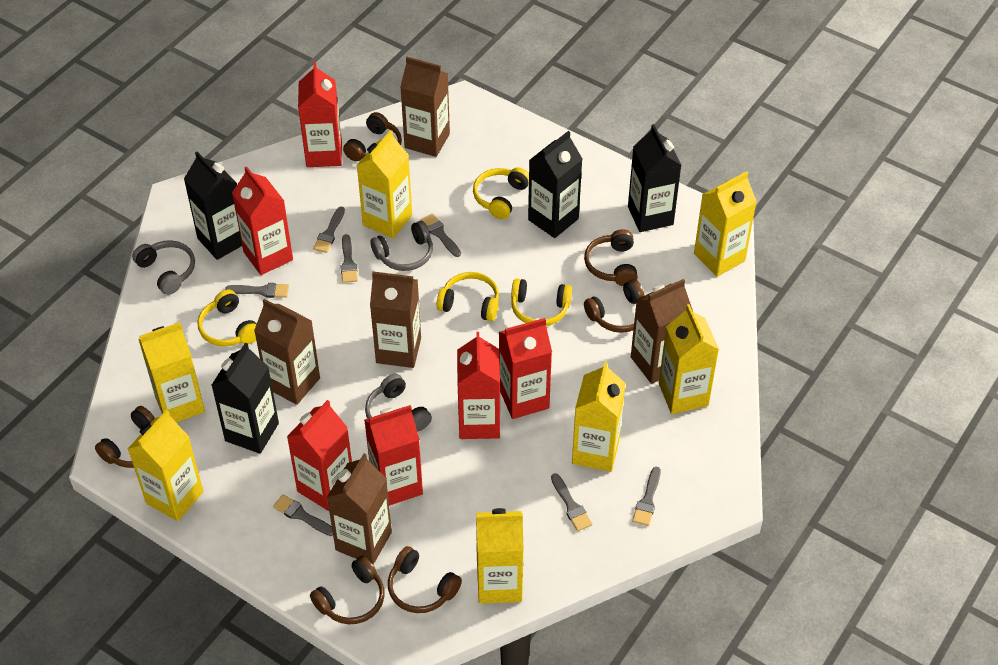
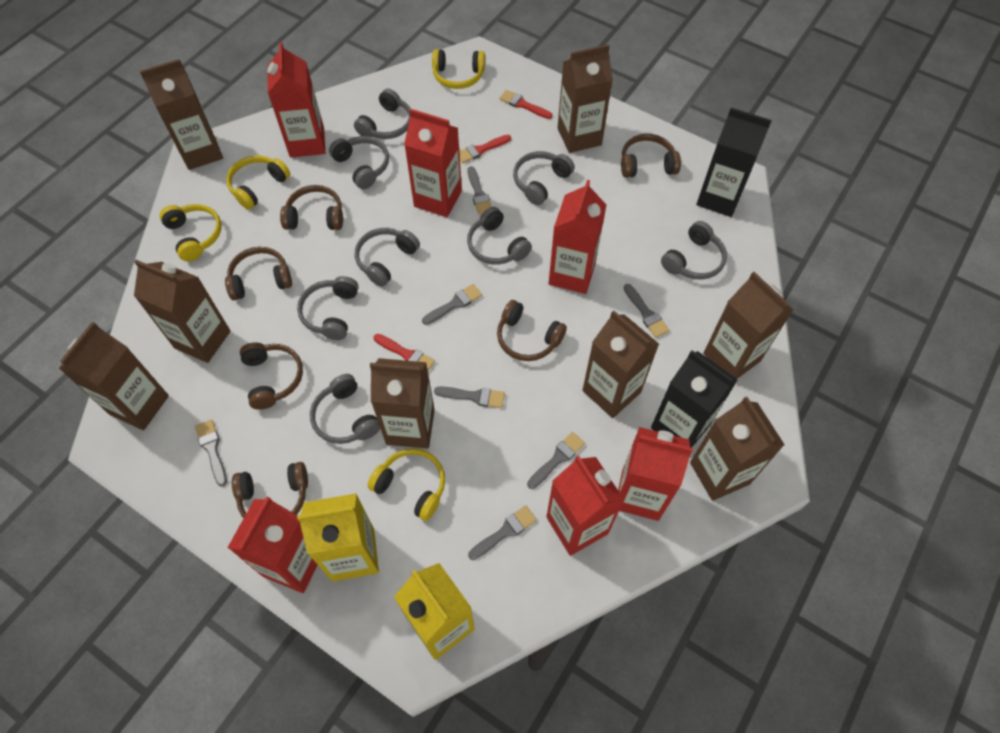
black carton: [184,152,242,260] [211,343,279,454] [528,131,582,238] [628,124,682,232] = 4 -> [651,350,738,448] [696,108,772,217] = 2
brown carton: [254,299,320,405] [327,454,392,565] [370,271,421,368] [400,57,450,157] [631,279,693,384] = 5 -> [59,322,169,430] [134,260,231,363] [140,59,223,170] [370,358,435,449] [558,44,613,153] [582,310,659,418] [690,397,785,501] [703,272,793,379] = 8
grey headphones: [132,240,195,295] [365,374,432,432] [370,221,433,271] = 3 -> [297,276,359,340] [310,374,380,444] [329,136,389,189] [354,88,411,139] [355,228,420,287] [467,207,532,265] [513,151,575,205] [661,221,727,280] = 8
red brush: none = 0 -> [374,334,435,371] [459,135,511,163] [499,90,553,119] = 3
yellow carton: [128,410,204,521] [138,322,205,422] [357,130,412,238] [476,508,524,604] [572,362,626,472] [659,304,719,414] [694,171,757,277] = 7 -> [297,493,379,582] [394,563,475,660] = 2

